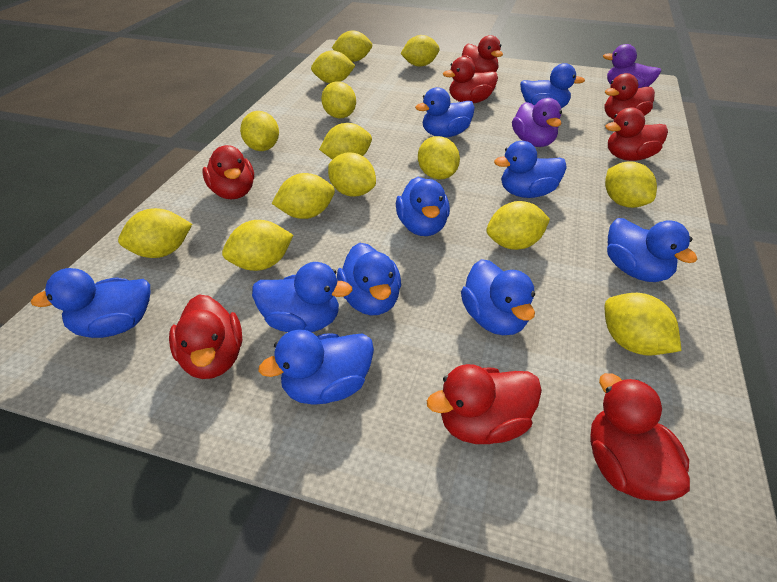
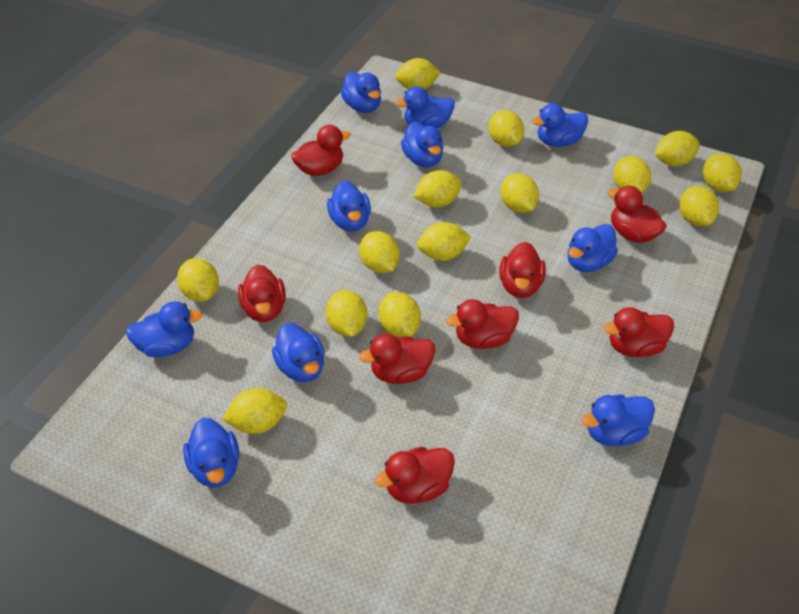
purple duck: [512,98,562,147] [603,44,661,88] = 2 -> none = 0

